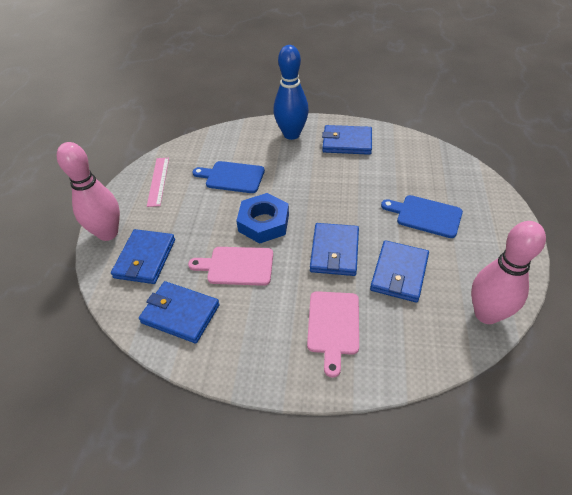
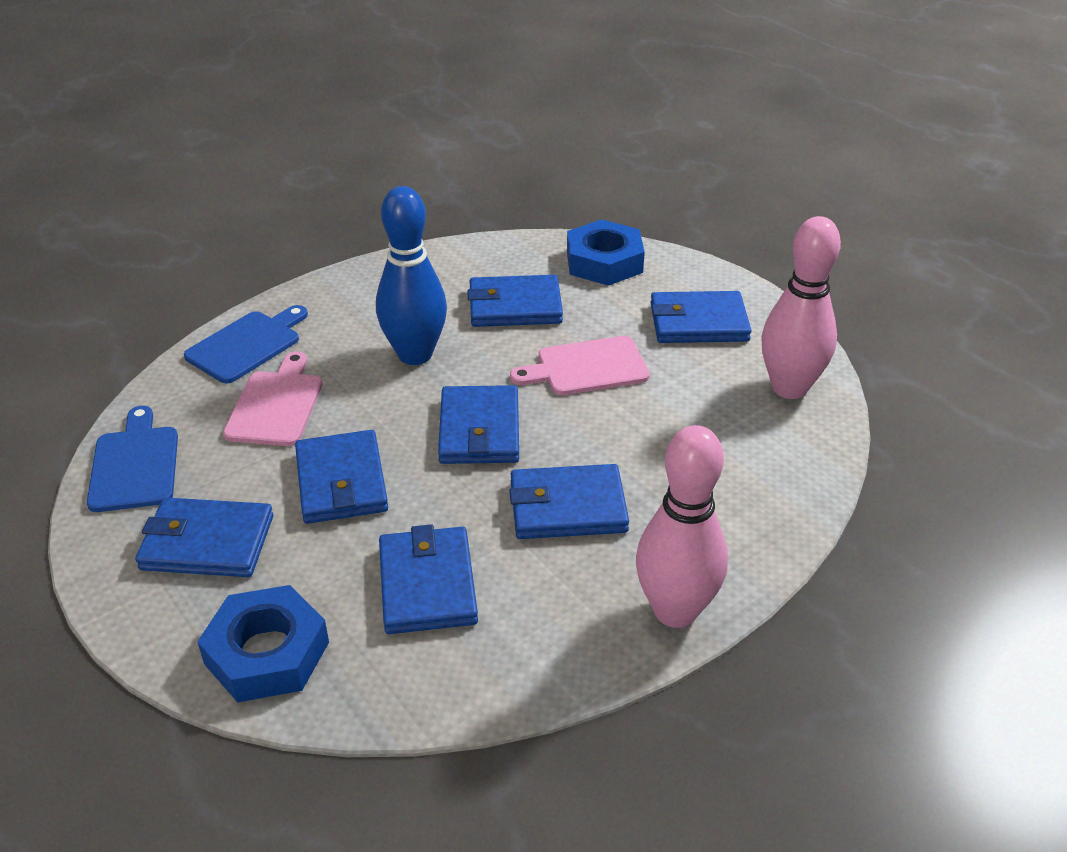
blue nut: [236,193,289,244] = 1 -> [197,585,329,703] [567,219,645,286] = 2
blue wallet: [111,229,175,284] [139,281,220,343] [310,223,359,276] [322,125,372,155] [370,240,429,302] = 5 -> [135,497,273,577] [295,430,388,524] [379,524,478,634] [438,385,519,464] [467,275,563,327] [509,464,629,539] [650,291,752,343] = 7
pink ruler: [147,158,169,207] = 1 -> none = 0

